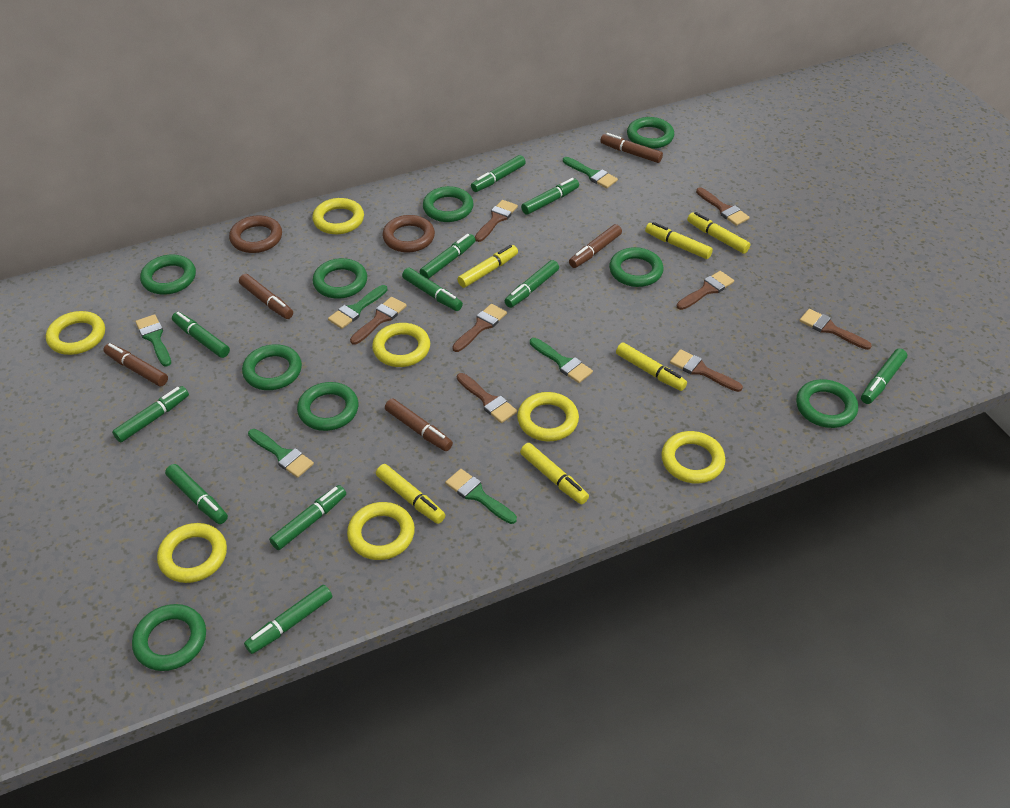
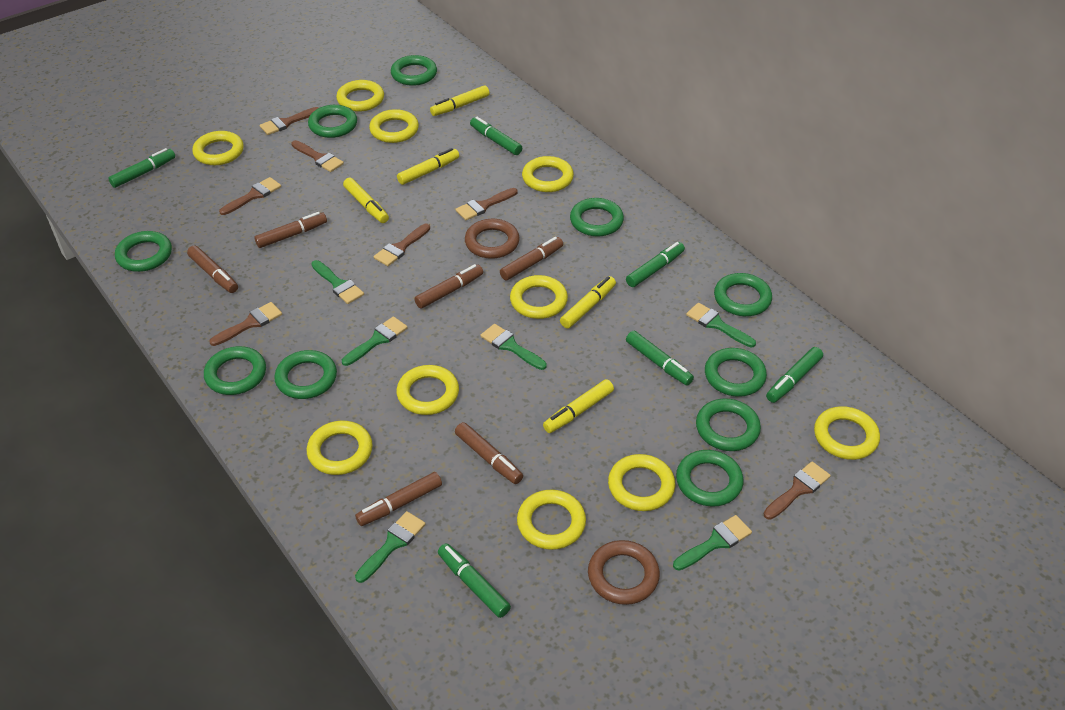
brown brush: [350,297,407,345] [452,304,507,352] [457,373,517,423] [475,200,518,242] [670,349,743,392] [677,271,734,310] [696,187,750,226] [799,309,872,350] = 8 -> [209,302,282,346] [219,177,281,215] [260,107,319,135] [291,140,344,172] [374,224,430,266] [455,188,518,220] [764,461,831,520] = 7
brown marker: [103,343,168,386] [239,274,293,319] [385,398,453,451] [569,224,622,268] [600,133,663,163] = 5 -> [187,246,238,293] [254,212,327,248] [355,472,442,526] [414,264,483,309] [455,422,523,484] [500,237,563,280] = 6
green marker: [112,386,189,442] [165,464,228,524] [172,312,230,358] [244,585,332,654] [269,485,346,550] [402,268,463,311] [420,234,476,279] [471,155,526,192] [505,260,559,308] [521,178,579,215] [861,349,907,404] = 11 -> [108,148,175,188] [438,543,511,618] [470,117,522,155] [626,242,685,287] [626,331,694,385] [766,347,823,403] = 6
green ring: [132,604,206,671] [140,255,196,295] [242,344,302,390] [297,382,358,431] [313,258,367,299] [423,186,474,222] [609,247,664,287] [627,117,674,149] [796,379,858,428] = 9 -> [115,231,172,272] [204,346,266,395] [274,350,337,399] [308,105,357,138] [391,55,437,86] [570,198,624,237] [676,450,744,507] [696,399,761,451] [705,348,767,397] [714,273,772,316] = 10
yellow marker: [376,464,445,524] [457,245,518,288] [520,443,589,504] [616,342,687,391] [645,222,713,259] [687,212,750,254] = 6 -> [343,178,389,223] [397,148,459,185] [430,85,489,116] [543,379,614,433] [560,276,616,329] = 5
yellow ring: [46,311,105,355] [157,523,227,583] [312,198,364,234] [347,502,415,560] [372,323,430,367] [517,392,579,441] [661,431,725,483] = 7 -> [192,131,244,165] [307,421,373,475] [336,80,384,112] [369,109,419,143] [396,365,459,415] [510,275,568,319] [517,490,586,550] [522,156,574,192] [608,454,675,511] [814,406,880,460] = 10

